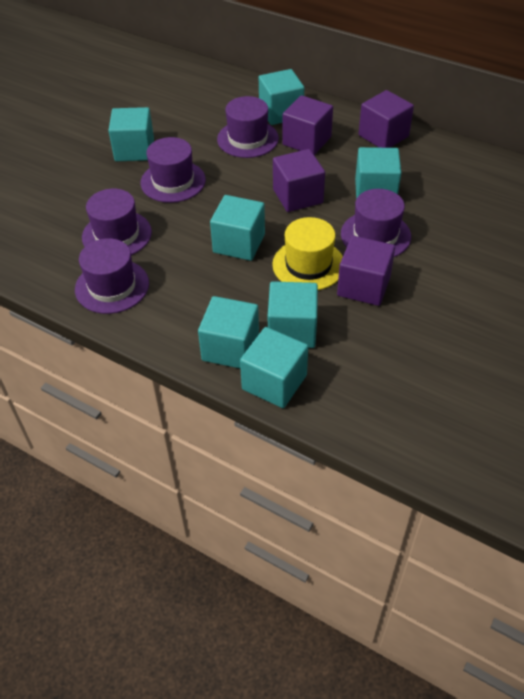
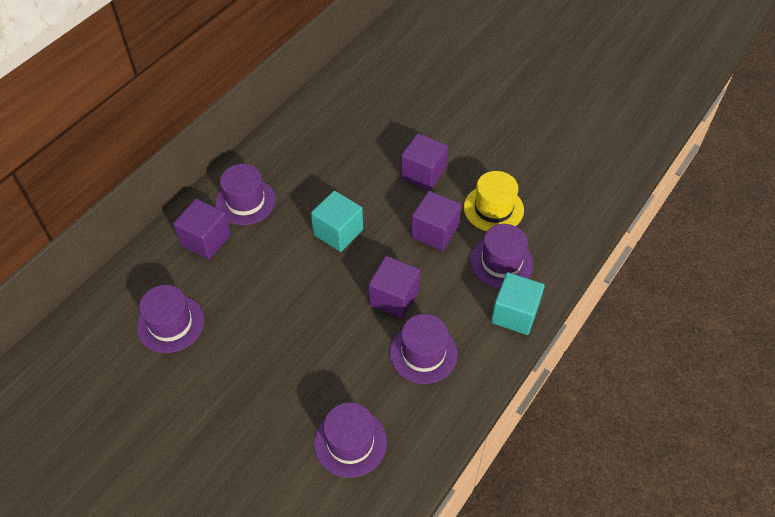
turquoise cube: [108,107,154,161] [198,296,259,368] [210,195,265,261] [240,327,308,408] [259,69,304,125] [268,281,318,348] [355,147,401,199] = 7 -> [311,191,363,252] [491,272,545,335] = 2

